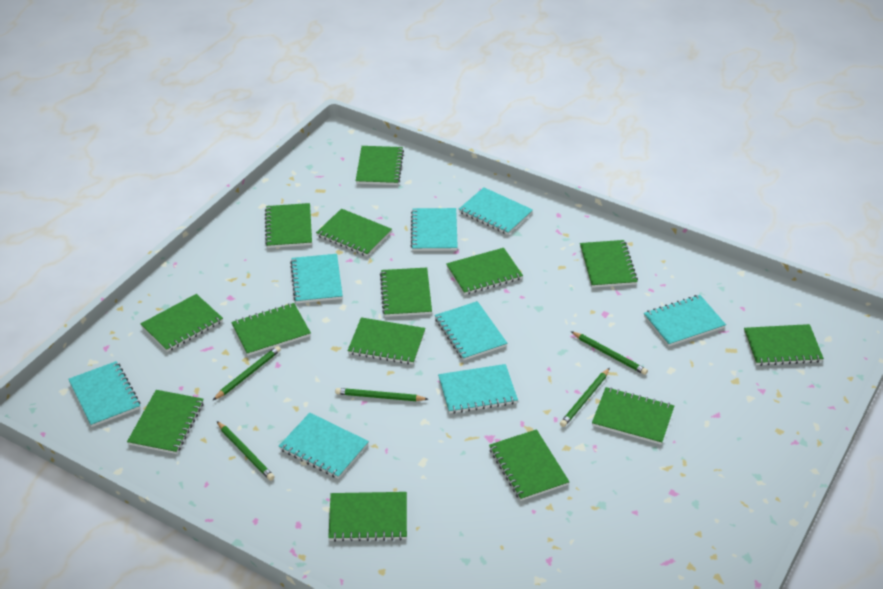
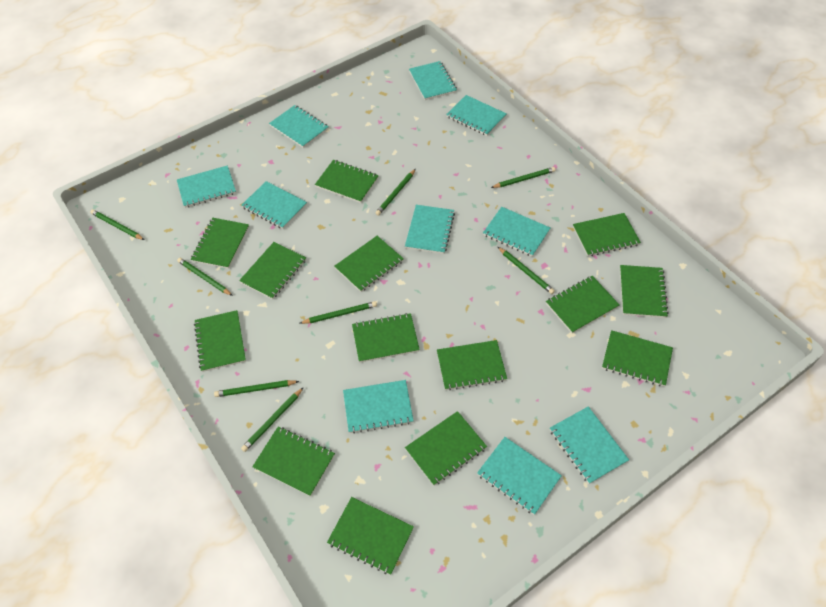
green pencil: [213,346,281,400] [217,421,275,481] [335,388,428,401] [560,368,610,427] [571,331,648,375] = 5 -> [91,210,144,240] [177,258,233,296] [214,380,299,397] [241,387,304,452] [299,301,377,324] [376,169,416,216] [491,167,556,188] [498,247,555,294] = 8
turquoise notebook: [68,361,141,427] [279,413,369,479] [290,254,343,304] [411,208,458,251] [435,301,507,361] [438,364,518,414] [459,187,533,235] [644,295,726,347] = 8 -> [177,166,236,208] [242,181,307,229] [269,105,329,148] [343,380,413,434] [405,205,455,254] [409,61,457,100] [446,95,507,136] [477,437,562,515] [483,207,550,257] [550,406,629,484] = 10

